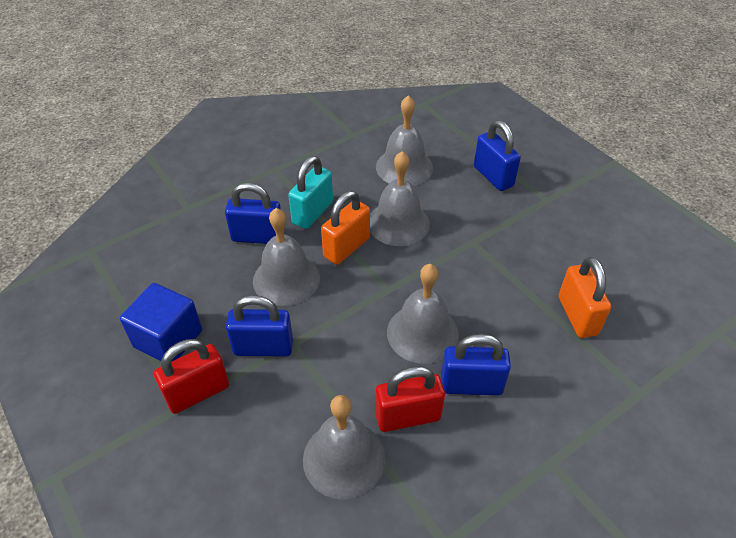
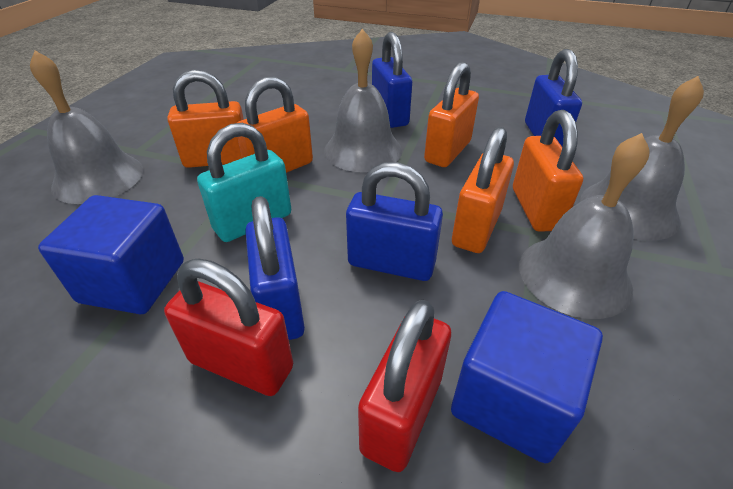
blue cube: [120,283,202,361] = 1 -> [38,195,184,314] [451,291,603,463] = 2
grey bell: [253,208,320,306] [303,395,386,499] [370,151,430,246] [376,95,433,186] [387,264,459,364] = 5 -> [30,51,143,204] [324,29,402,172] [519,133,650,319] [580,76,704,241] = 4
orange padlock: [321,191,370,265] [559,257,611,338] = 2 -> [167,70,244,168] [237,77,313,173] [424,62,479,167] [452,127,514,253] [513,110,583,232] = 5

